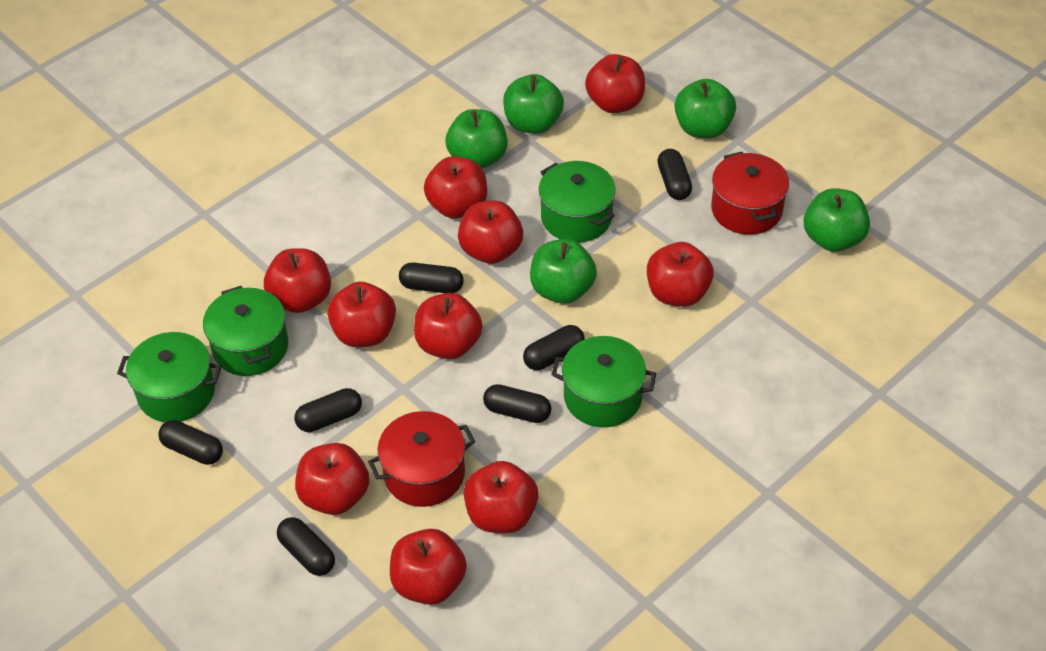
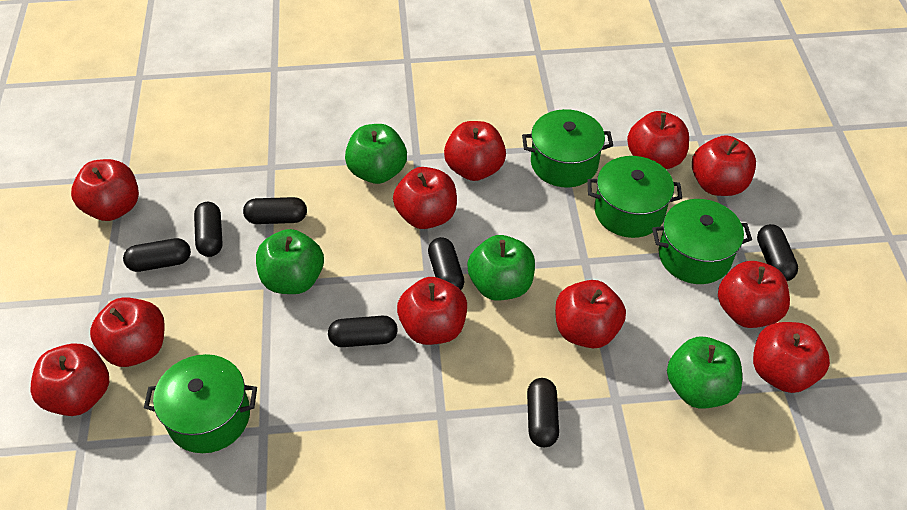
green apple: [446,109,508,169] [503,74,564,134] [530,239,597,304] [675,79,736,138] [804,188,870,252] = 5 -> [256,229,324,294] [345,124,407,184] [467,235,535,301] [667,337,742,409] = 4
red apple: [264,248,331,313] [295,443,369,515] [327,282,396,347] [390,529,467,605] [414,293,482,359] [424,157,487,219] [458,201,523,264] [464,461,538,533] [585,54,645,113] [647,242,714,307] = 10 -> [30,343,109,416] [71,159,139,221] [90,297,165,367] [393,167,457,229] [397,277,467,345] [444,121,506,181] [555,280,626,348] [627,111,689,169] [692,135,756,196] [718,261,790,328] [753,322,830,393] = 11
red pot: [368,411,475,507] [711,152,789,235] = 2 -> none = 0

